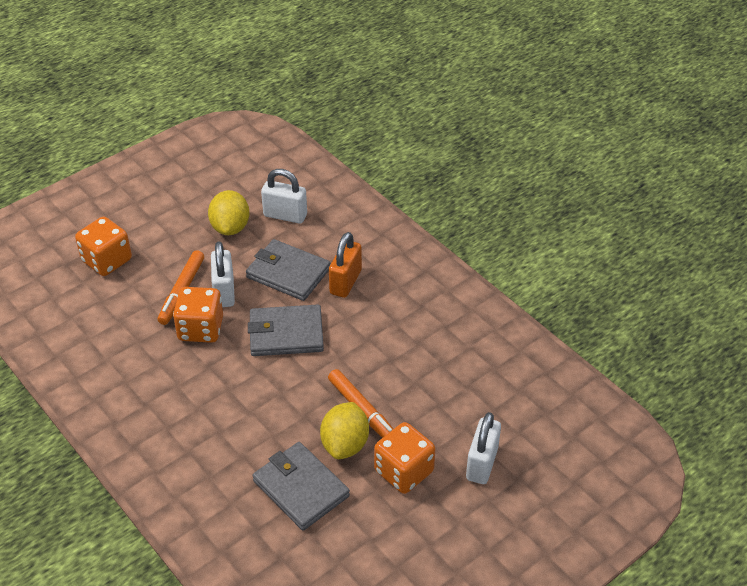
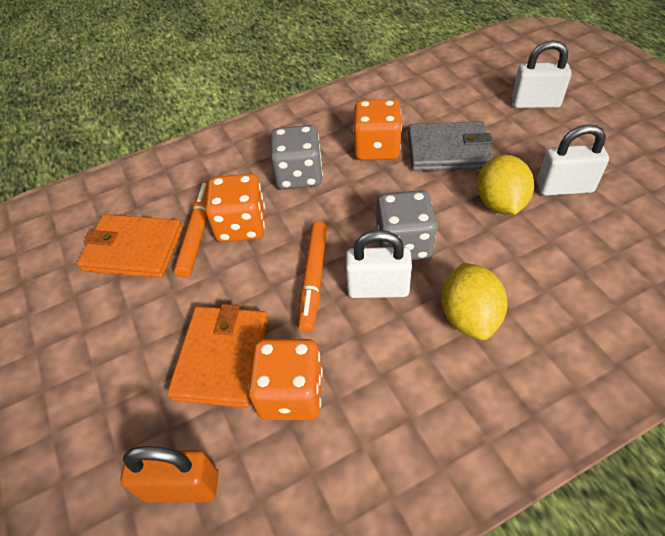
grey dice: none = 0 -> [270,125,323,190] [377,190,437,260] = 2
grey wallet: [246,239,330,301] [248,305,324,356] [252,442,350,531] = 3 -> [408,121,493,171] = 1
orange wallet: none = 0 -> [77,214,183,278] [167,304,268,408] = 2

